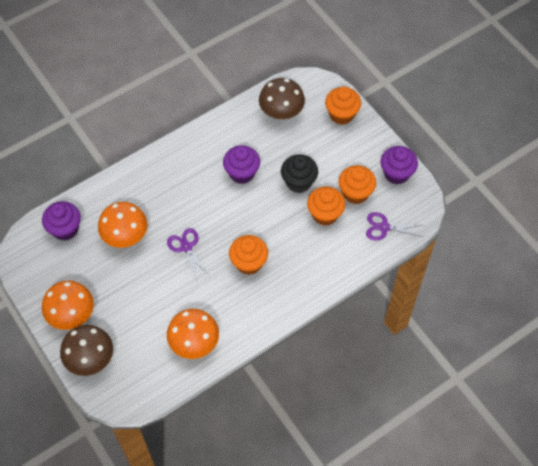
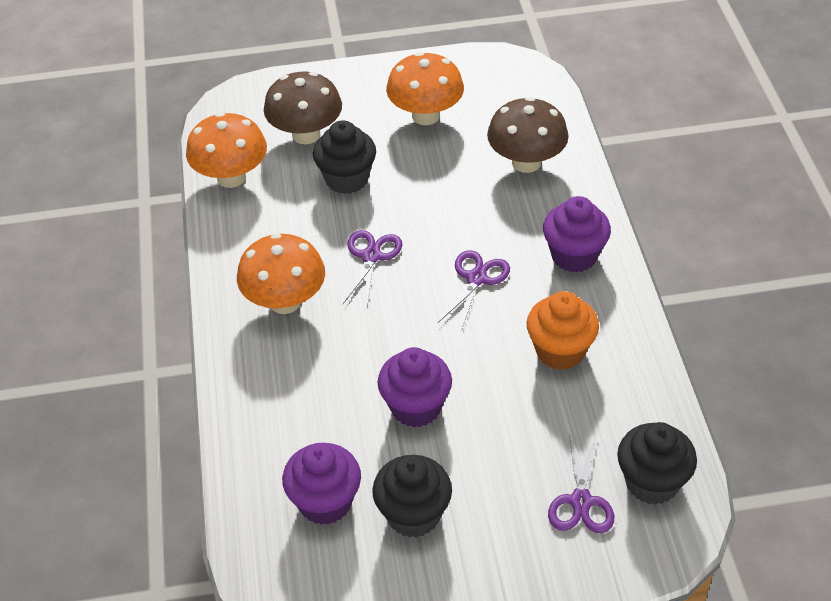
black cupcake: [281,154,318,193] = 1 -> [313,120,376,194] [372,455,452,538] [617,422,697,505] = 3
orange cupcake: [229,235,268,275] [307,187,345,226] [325,87,361,125] [338,165,376,204] = 4 -> [526,291,599,370] = 1
purple scissors: [167,228,210,280] [366,212,423,241] = 2 -> [343,230,402,307] [438,250,510,331] [548,434,614,533] = 3

